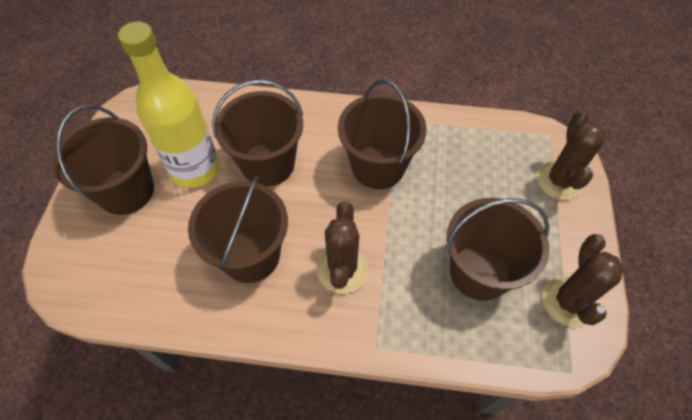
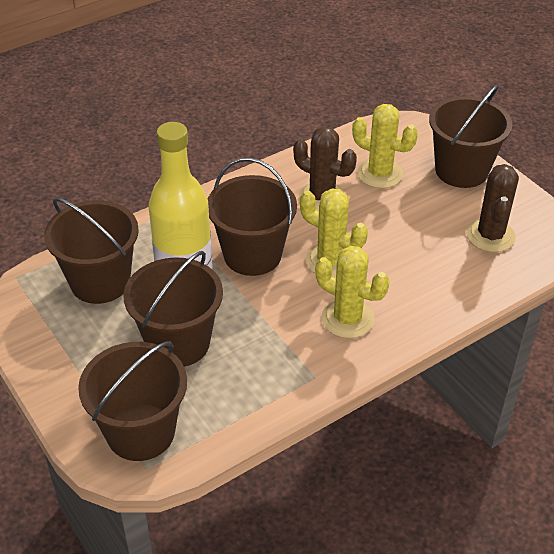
brown cactus: [317,201,368,294] [537,110,606,200] [542,234,624,327] = 3 -> [293,126,357,210] [466,164,519,252] = 2
yellow cactus: none = 0 -> [300,188,368,277] [315,246,390,338] [352,104,418,188] = 3

